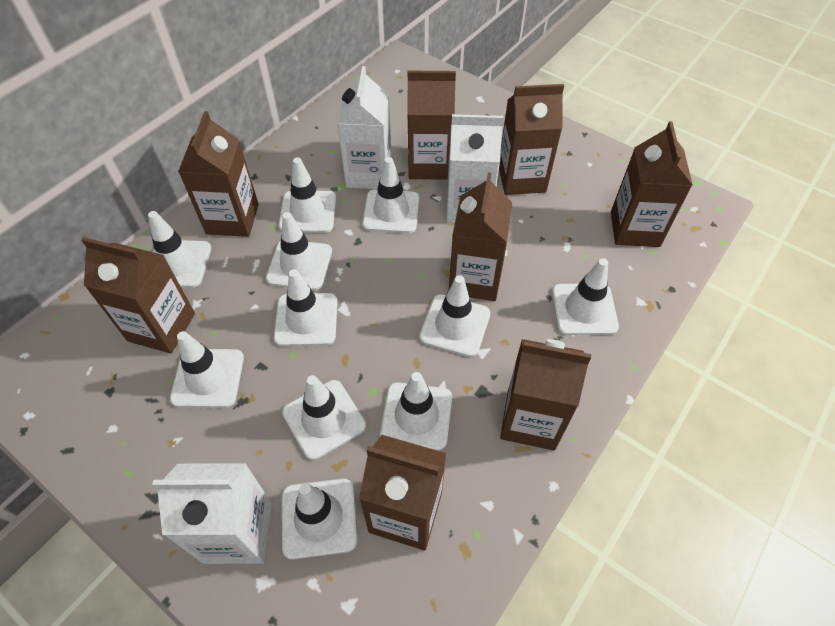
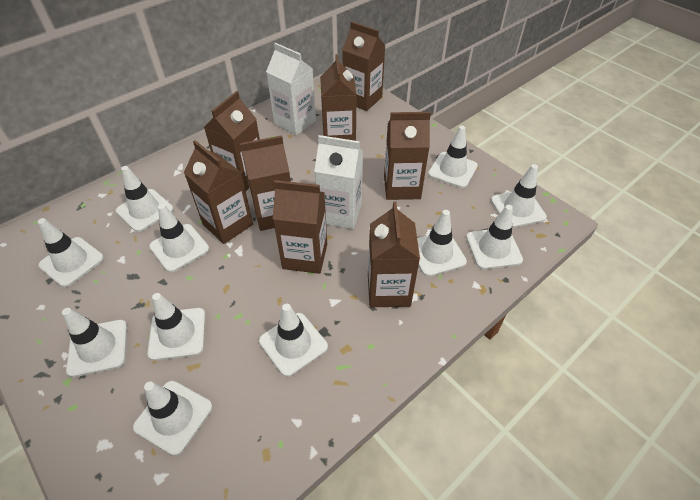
white carton: [152,463,272,564] [337,66,392,189] [446,114,503,223] = 3 -> [266,43,316,135] [314,135,363,229] = 2

